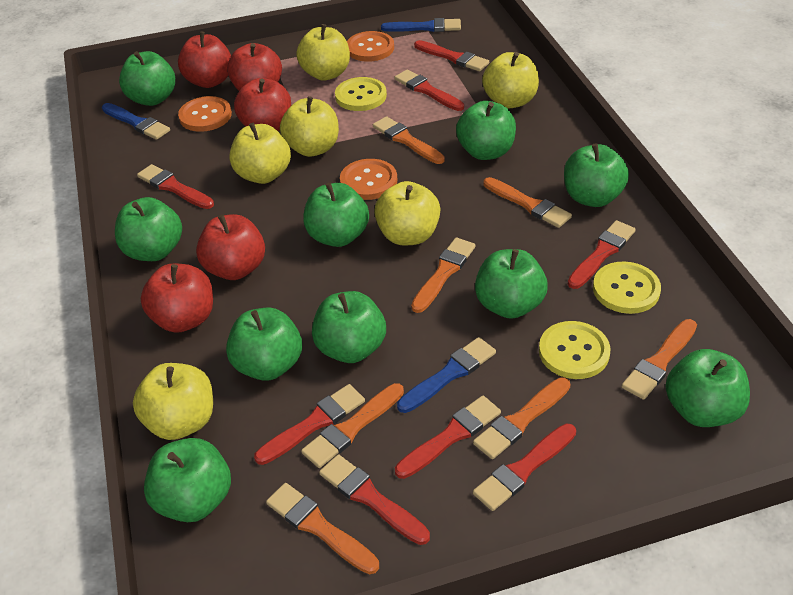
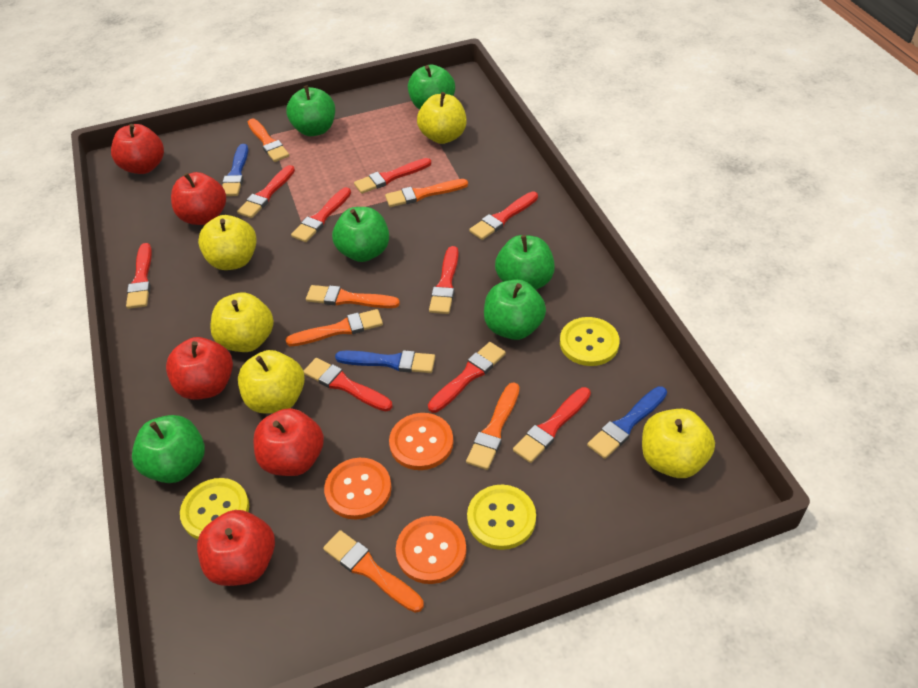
green apple: [115,197,182,261] [119,51,175,106] [144,438,231,522] [226,307,302,381] [303,183,369,247] [312,291,386,363] [456,101,516,160] [475,249,548,319] [564,143,629,207] [665,349,750,427] = 10 -> [132,415,205,483] [286,85,335,136] [332,207,389,262] [408,65,455,110] [484,279,546,340] [495,235,555,290] = 6
orange brush: [266,483,379,574] [301,383,404,468] [373,116,445,164] [411,238,475,313] [473,377,571,459] [484,177,572,228] [621,319,697,400] = 7 -> [248,119,289,162] [285,309,383,346] [306,285,400,308] [323,530,424,613] [385,179,468,207] [466,382,520,470] = 6
red brush: [137,164,214,209] [254,384,365,465] [319,454,430,545] [395,70,464,111] [395,396,501,479] [414,40,489,71] [473,424,576,511] [568,220,636,289] = 8 -> [126,243,152,309] [237,165,295,218] [291,187,351,242] [304,358,392,411] [354,158,431,194] [428,342,506,413] [429,246,459,314] [469,192,538,240] [513,387,591,463] = 9
yellow apple: [133,363,213,440] [229,123,291,184] [280,96,339,157] [296,24,350,81] [374,181,440,246] [482,52,539,108] = 6 -> [198,215,257,270] [210,292,274,352] [238,350,305,414] [417,92,467,144] [642,409,715,478] = 5

